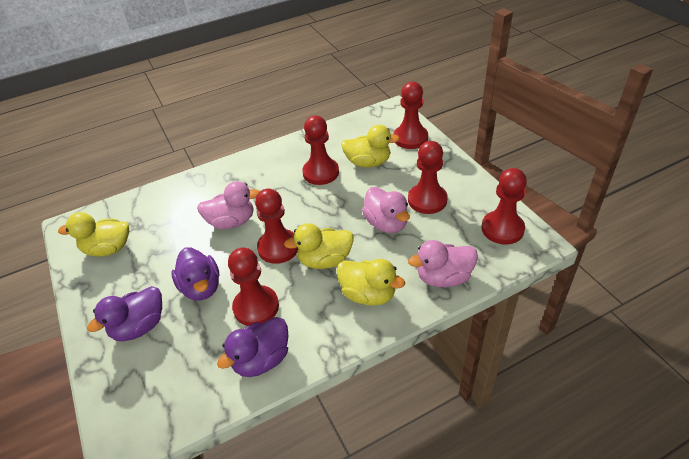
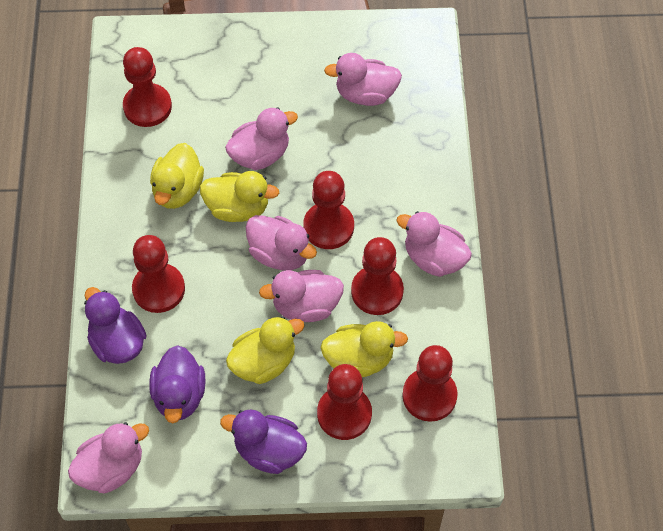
pink duck: [197,181,259,229] [362,187,410,233] [408,240,478,287] = 3 -> [68,422,149,494] [225,108,298,170] [246,215,317,270] [259,270,344,322] [324,53,402,106] [396,211,472,277] = 6

